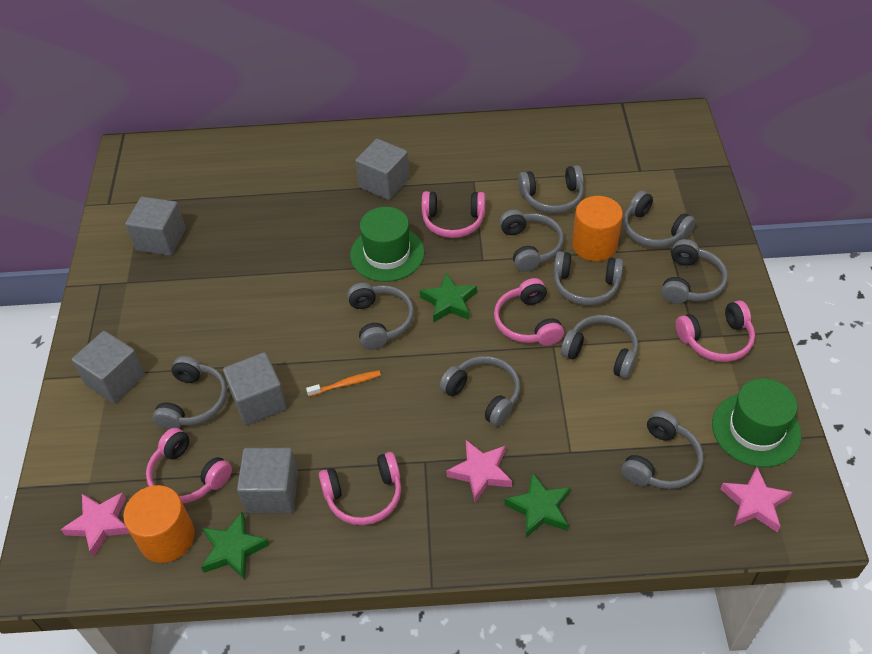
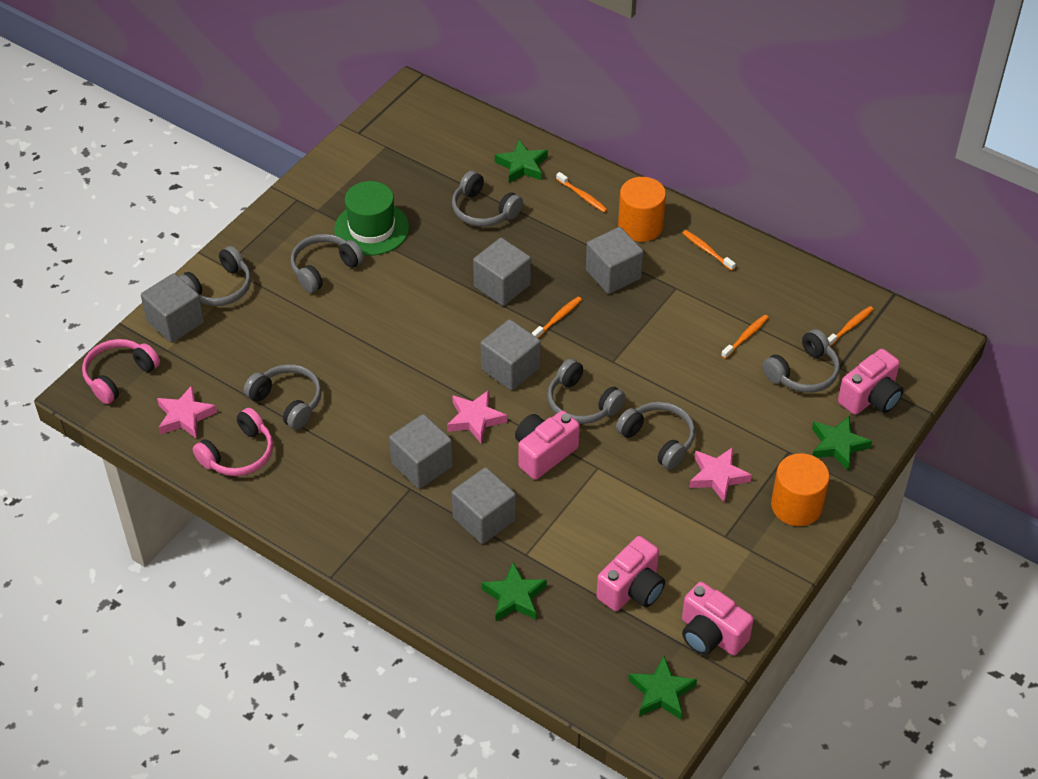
green hat: [350,207,425,282] [712,378,801,467] = 2 -> [334,181,409,256] = 1
green star: [201,512,269,580] [420,272,477,323] [505,472,571,538] = 3 -> [481,562,547,621] [495,140,548,183] [628,656,697,720] [812,416,872,470] = 4
grey cube: [72,331,145,404] [125,197,186,256] [223,352,287,425] [237,448,298,513] [355,139,409,200] = 5 -> [141,273,204,343] [389,414,453,489] [452,467,516,544] [473,238,531,306] [481,319,541,391] [586,227,643,294] = 6
grey headphones: [153,356,227,429] [347,283,414,350] [439,356,520,426] [499,210,564,272] [518,165,584,213] [553,251,623,305] [561,315,638,379] [621,411,703,489] [623,191,696,248] [661,239,728,304] = 10 -> [179,246,251,306] [244,364,322,430] [291,234,364,293] [452,171,523,227] [547,358,626,424] [616,402,695,470] [762,329,840,393] = 7
orange toothbrush: [306,370,381,397] = 1 -> [532,297,582,338] [556,172,608,213] [683,230,736,271] [721,315,769,359] [827,306,874,346] = 5
pink camera: none = 0 -> [515,411,580,480] [597,536,665,611] [682,582,754,655] [838,349,903,415] = 4
pink headphones: [146,428,232,504] [319,452,401,525] [422,191,485,238] [494,278,564,346] [676,300,755,362] = 5 -> [82,339,160,404] [193,408,273,476] = 2

